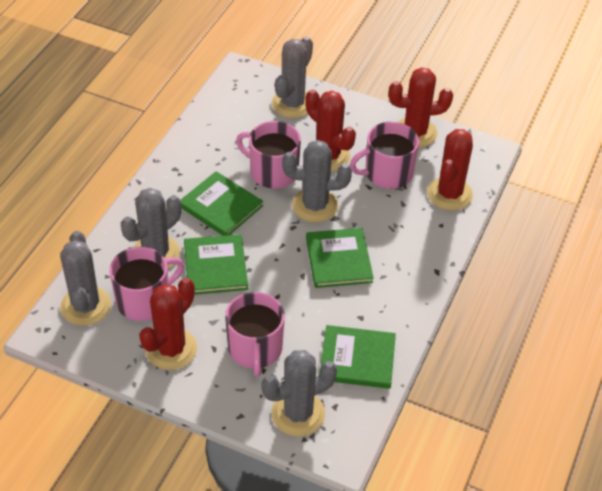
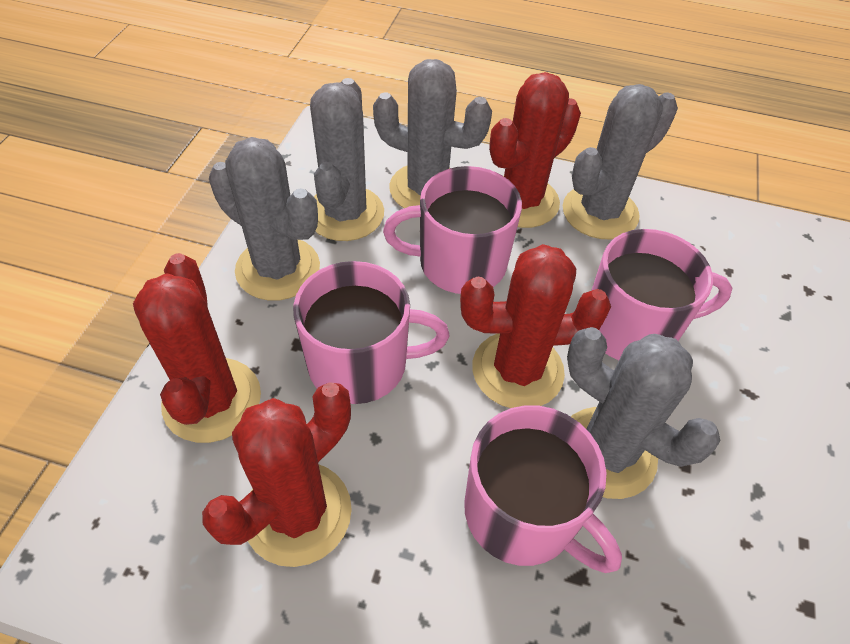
green book: [181,171,263,235] [184,234,248,295] [306,228,374,288] [319,325,396,389] = 4 -> none = 0

